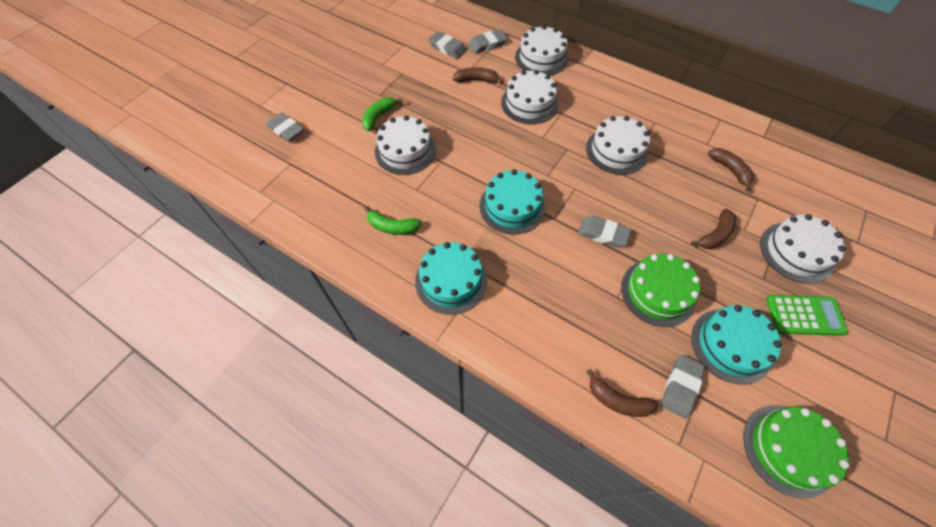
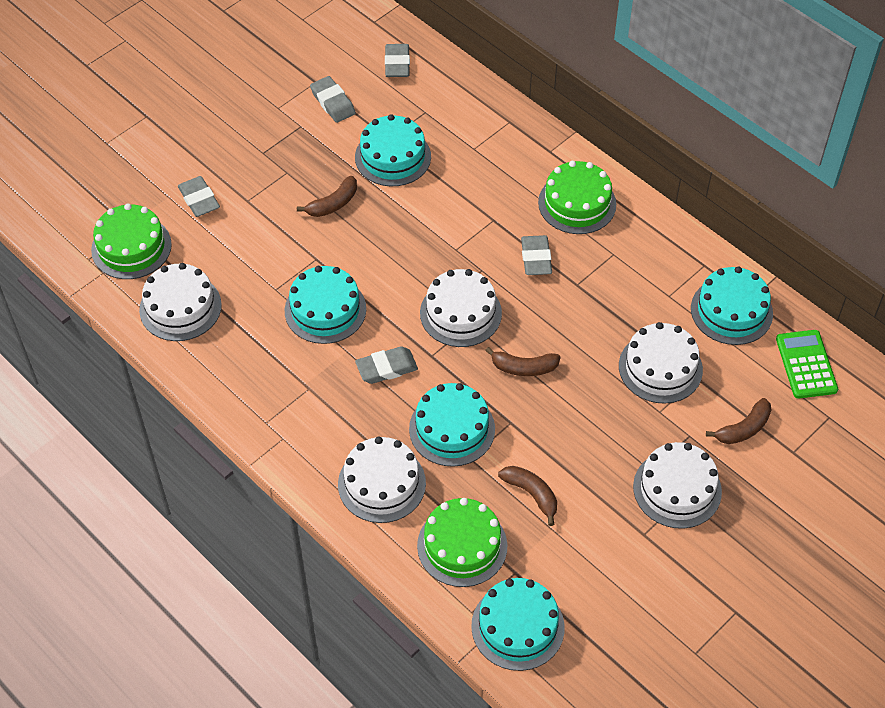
green banana: [362,97,402,131] [365,206,422,235] = 2 -> none = 0
green cake: [621,254,701,327] [743,405,850,499] = 2 -> [91,203,172,279] [417,498,507,587] [538,161,616,234] = 3
turquoise cake: [415,242,488,315] [479,169,546,234] [691,305,782,385] = 3 -> [285,266,366,344] [355,114,431,186] [409,383,495,467] [471,578,565,671] [691,266,773,345] = 5

